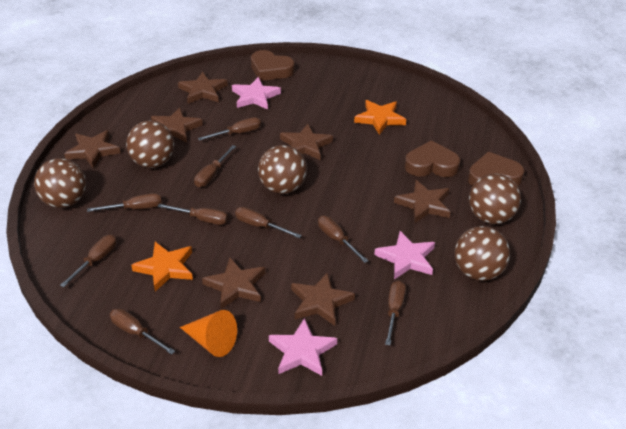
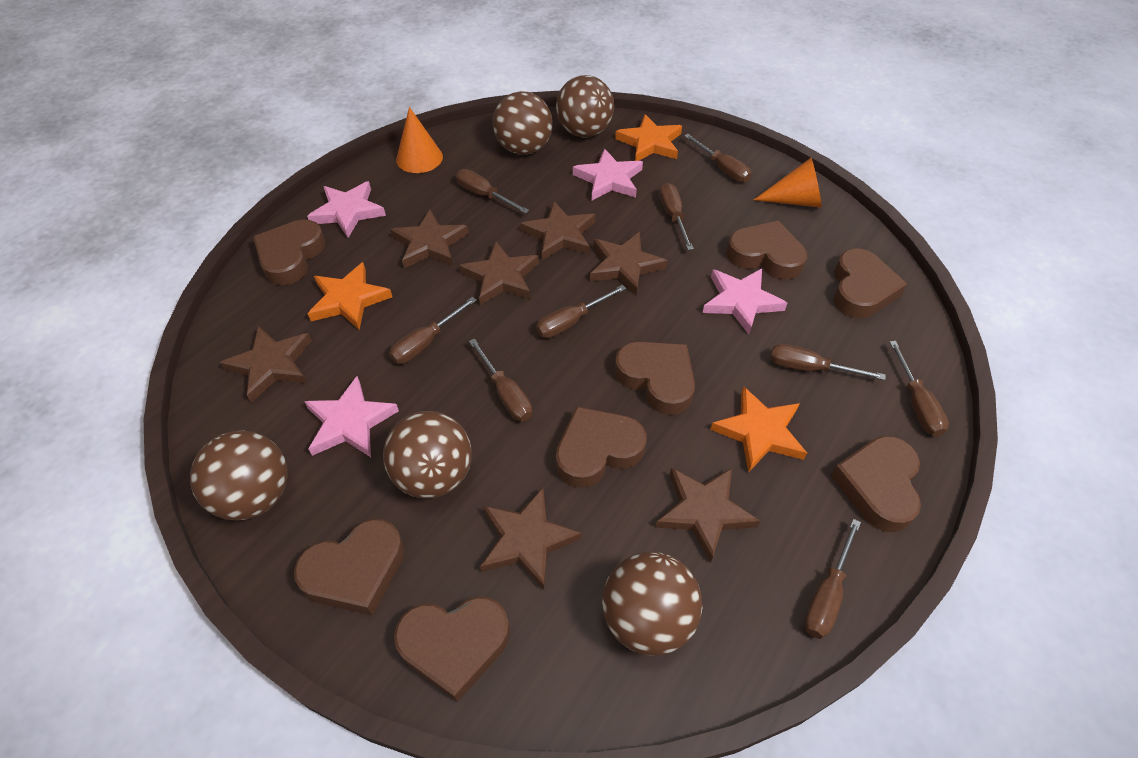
brown heart: [251,50,295,81] [405,140,460,177] [468,152,524,186] = 3 -> [253,220,326,285] [294,519,404,615] [394,596,510,702] [556,406,647,488] [615,342,695,415] [726,220,807,280] [831,436,921,532] [833,248,907,318] = 8
orange cone: [180,310,237,357] = 1 -> [396,107,443,173] [754,158,822,208] = 2
orange star: [131,242,193,291] [354,100,406,135] = 2 -> [308,262,392,330] [615,114,682,161] [710,386,807,473] = 3
pink star: [232,77,281,110] [269,318,337,376] [374,231,435,279] = 3 -> [304,376,399,457] [307,181,386,238] [573,149,643,200] [702,269,787,334] = 4

